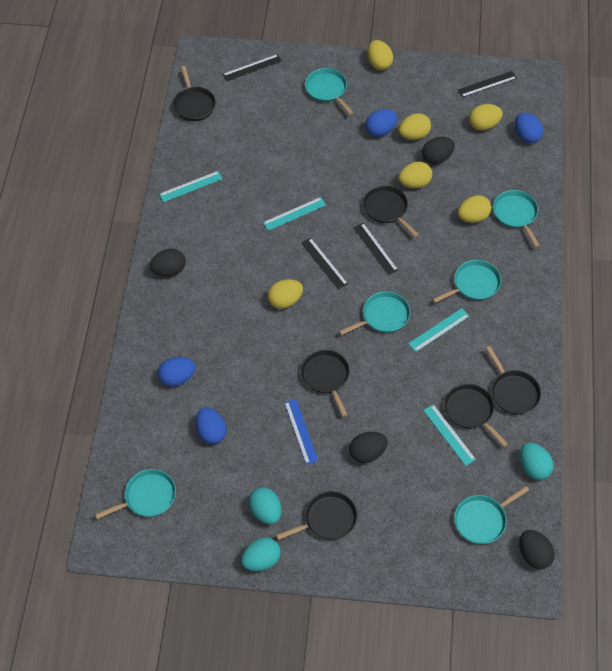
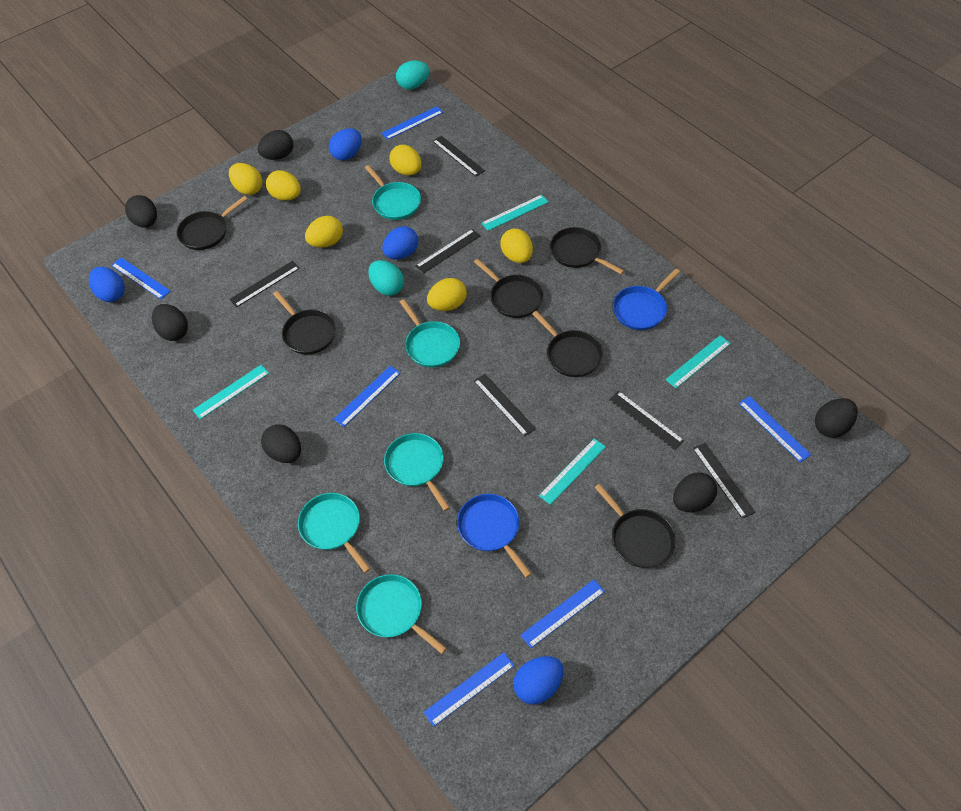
black egg: [150,249,186,277] [349,432,388,463] [422,137,455,164] [519,530,555,569] = 4 -> [125,195,157,228] [152,304,188,341] [258,130,293,160] [261,424,301,463] [673,473,717,512] [815,398,858,438] = 6
black ruler: [222,54,282,81] [301,238,348,290] [354,223,398,275] [458,71,517,98] = 4 -> [229,261,300,307] [416,229,480,273] [432,136,485,177] [474,374,536,437] [609,391,684,450] [693,443,756,519] = 6
blue pan: none = 0 -> [457,494,532,578] [613,269,680,330] = 2
blue ruler: [284,399,318,465] = 1 -> [111,258,171,299] [334,366,400,427] [381,106,443,140] [424,652,515,727] [520,579,605,648] [739,396,811,463] = 6
turquoise egg: [241,537,281,571] [249,487,282,524] [520,442,554,480] = 3 -> [368,260,404,296] [396,60,429,90] = 2
turquoise pan: [95,469,176,519] [305,68,354,115] [339,291,410,335] [432,260,501,303] [454,486,529,544] [493,190,540,247] = 6 -> [298,493,371,573] [356,574,447,654] [365,165,421,220] [384,433,450,511] [400,299,460,368] = 5

